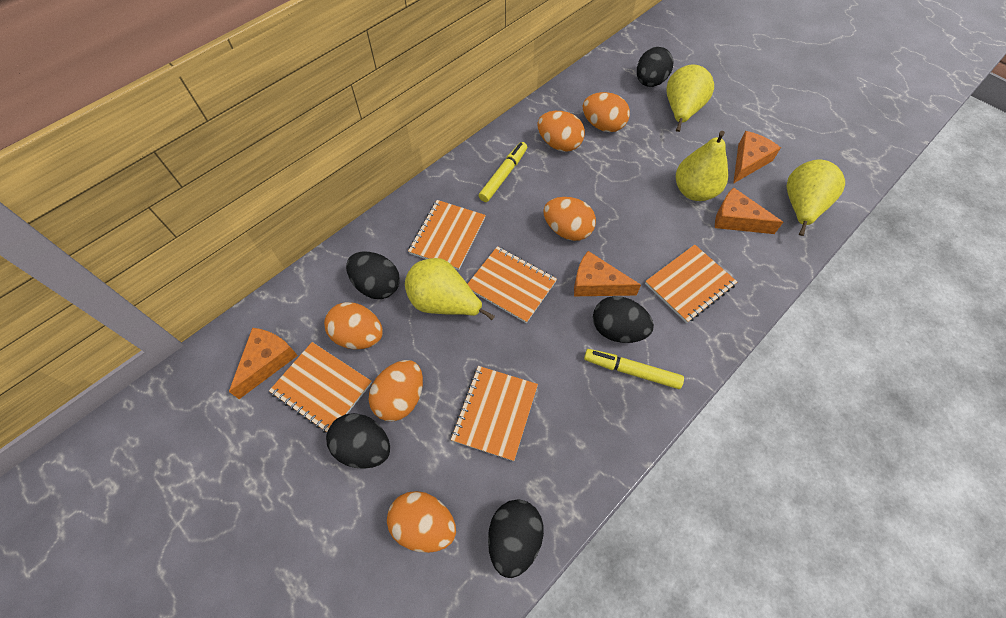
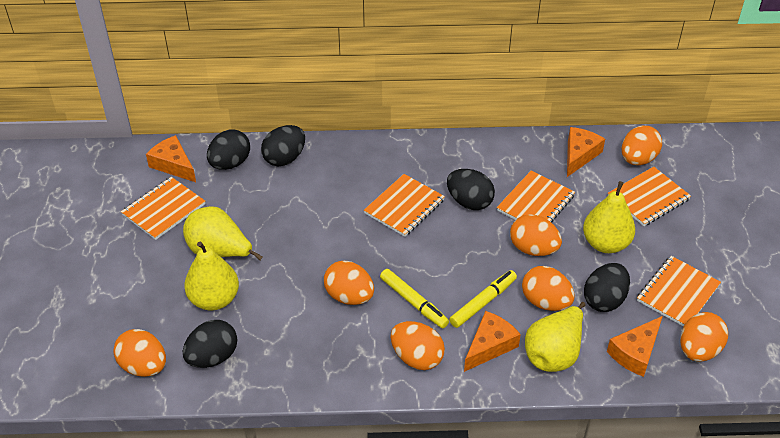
orange egg: [324,302,383,349] [369,360,423,421] [387,491,456,553] [537,111,585,152] [543,197,596,241] [582,92,630,132] = 6 -> [113,329,166,377] [324,261,374,305] [391,321,445,370] [510,214,562,256] [522,266,575,311] [622,126,662,165] [681,312,728,362] = 7

